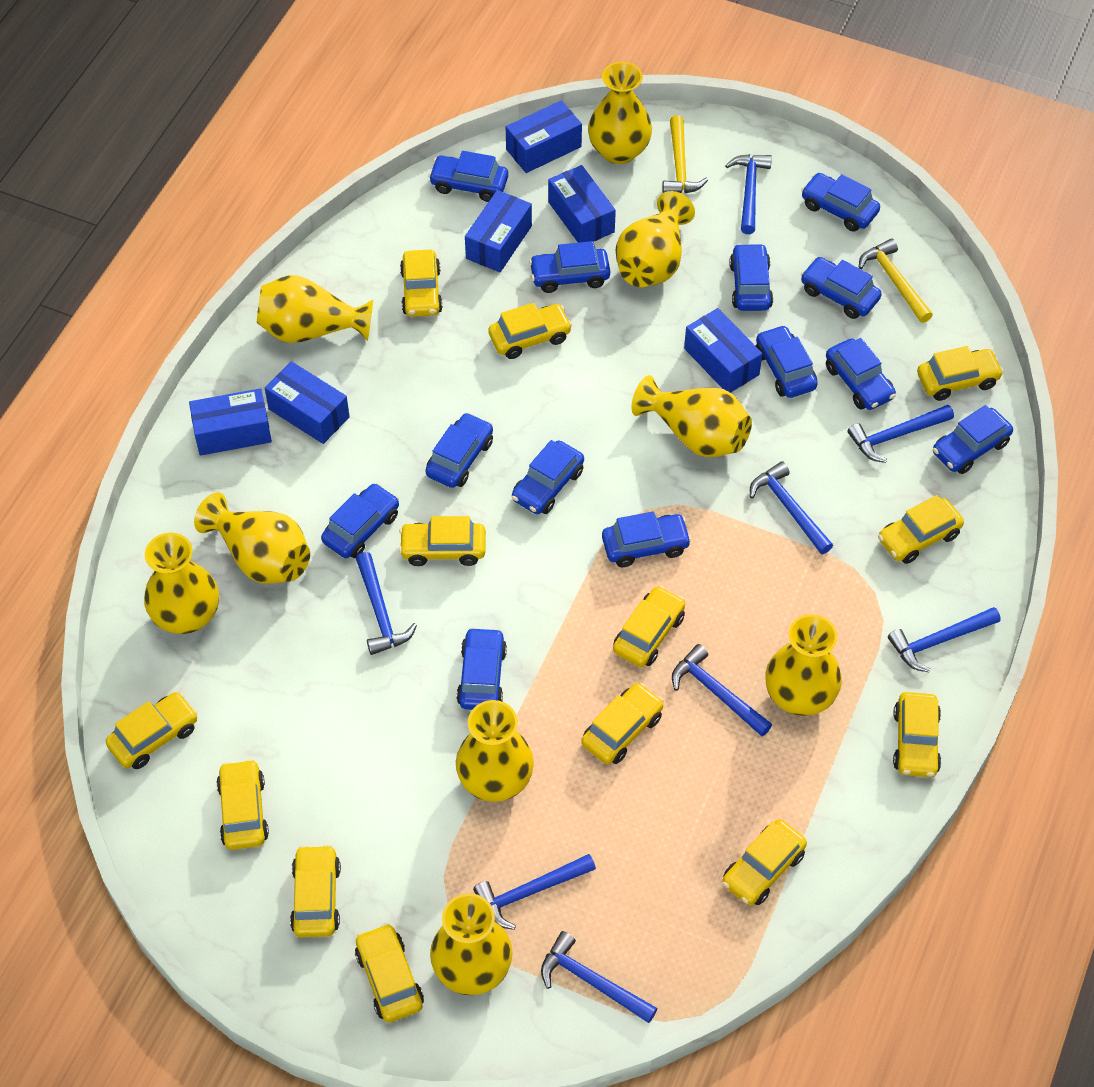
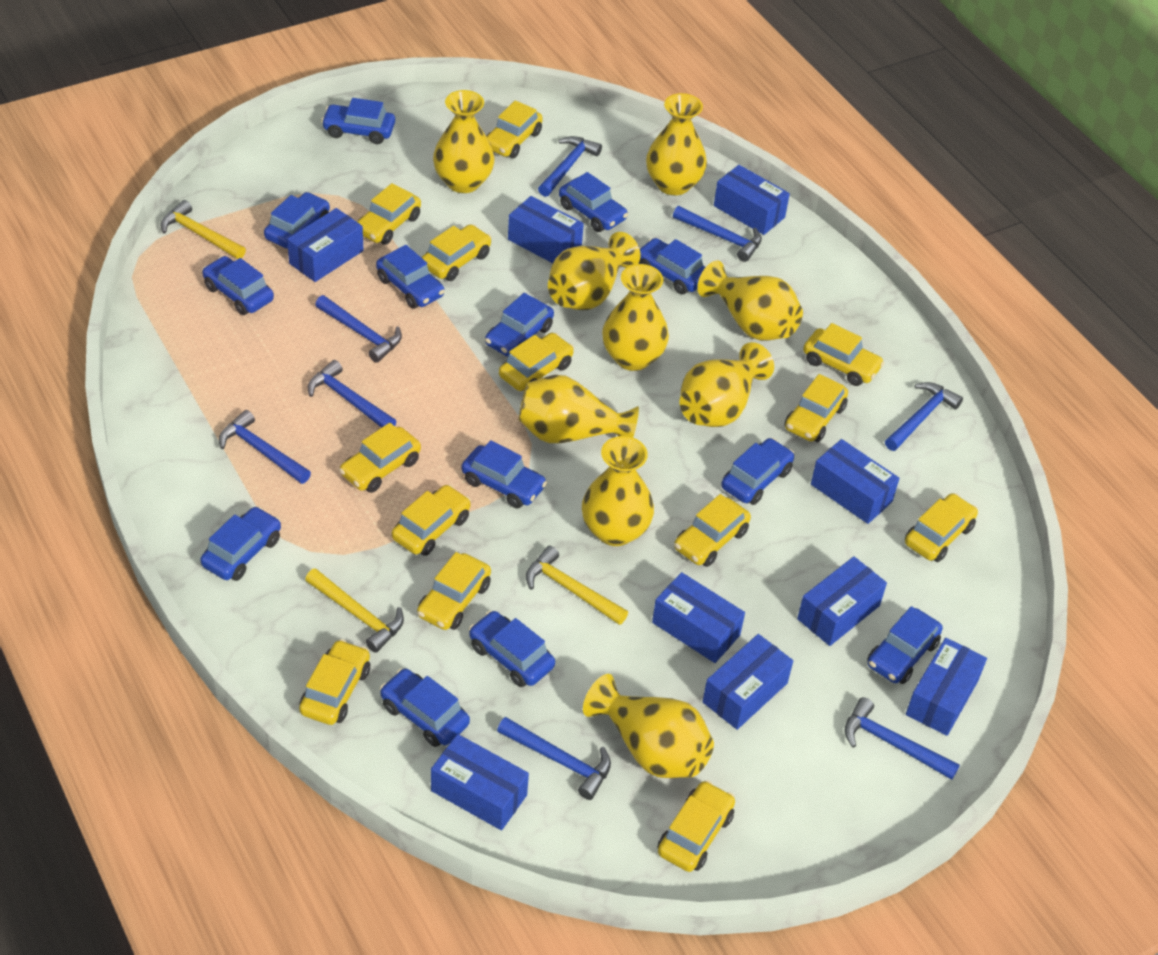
blue box: [189,388,272,456] [265,361,350,444] [465,190,532,272] [506,100,582,173] [548,165,616,243] [684,308,762,393] = 6 -> [287,208,364,282] [431,734,529,830] [508,196,584,263] [652,572,745,663] [702,634,793,730] [714,165,790,235] [797,556,887,646] [811,439,899,524] [906,638,987,736] = 9
yellow hammer: [662,115,708,193] [859,239,933,323] = 2 -> [160,200,246,259] [305,568,404,653] [526,546,628,625] = 3

